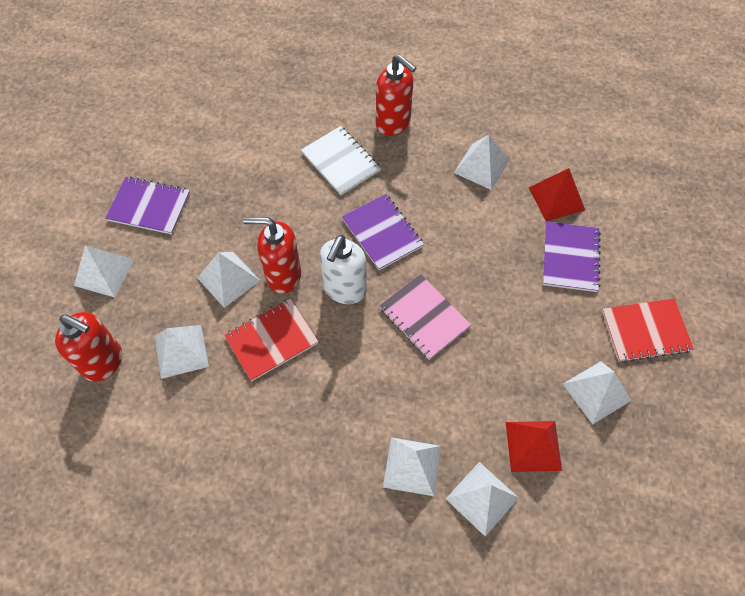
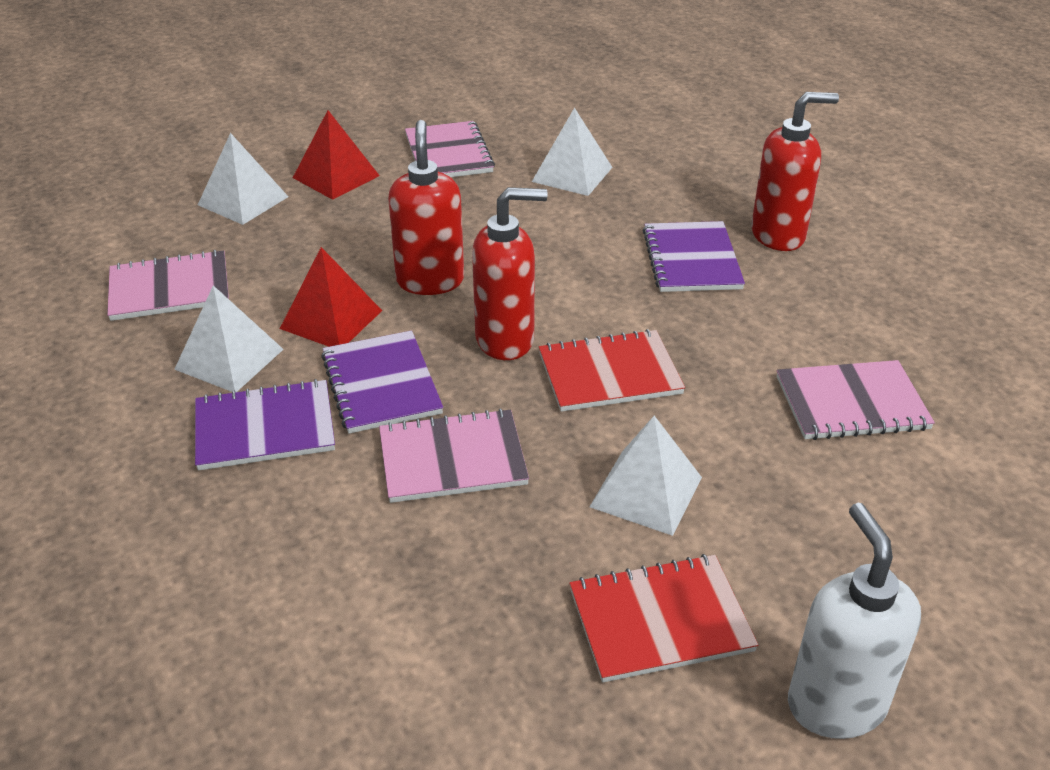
pink notebook: [379,274,471,360] = 1 -> [107,250,229,321] [379,409,529,503] [405,121,495,177] [777,360,935,440] = 4
white notebook: [301,126,381,195] = 1 -> none = 0
white pyramid: [74,245,135,297] [155,325,209,379] [197,252,260,308] [383,437,441,496] [446,462,519,537] [454,135,509,190] [563,361,631,425] = 7 -> [174,285,284,392] [198,133,289,225] [532,107,612,196] [590,416,702,536] = 4

